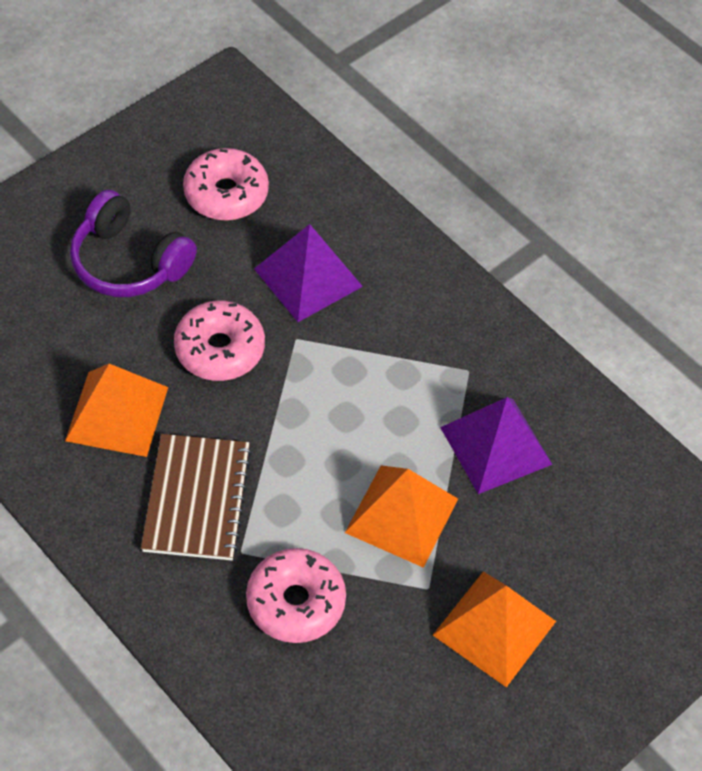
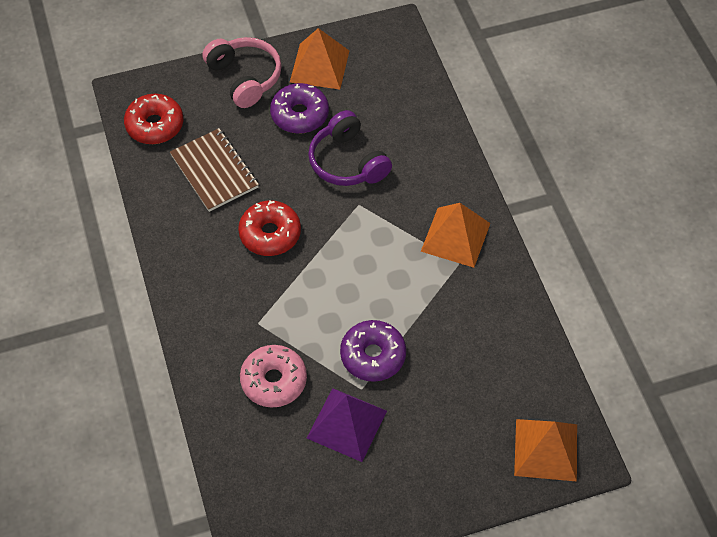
pink donut: [174,300,265,381] [183,148,269,221] [246,548,346,643] = 3 -> [240,345,307,407] = 1
pink headphones: none = 0 -> [202,37,282,108] = 1
purple donut: none = 0 -> [270,83,329,134] [340,320,406,382] = 2
purple pyramid: [254,224,363,322] [440,397,553,494] = 2 -> [307,388,387,462] = 1
red donut: none = 0 -> [124,94,184,144] [238,200,301,256] = 2

